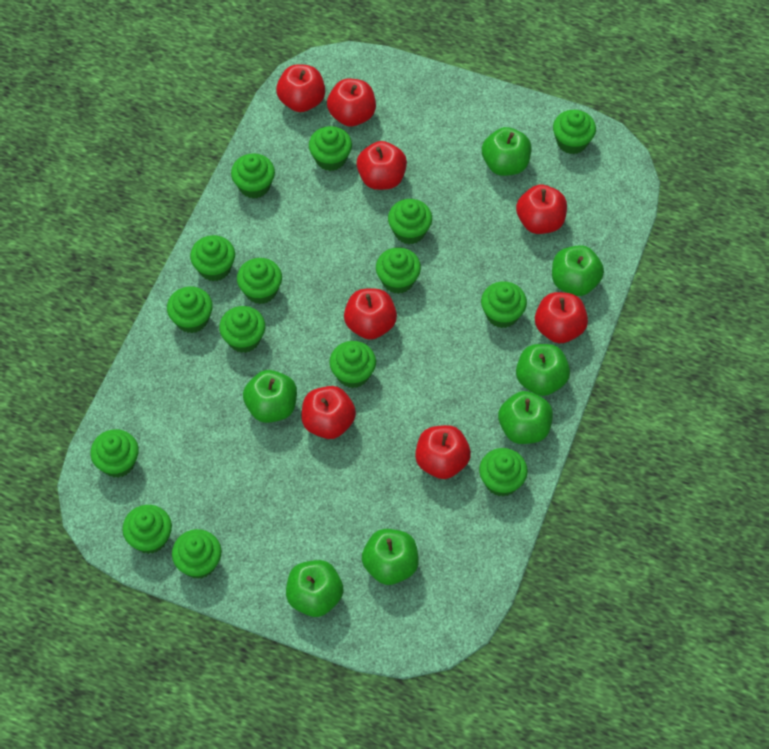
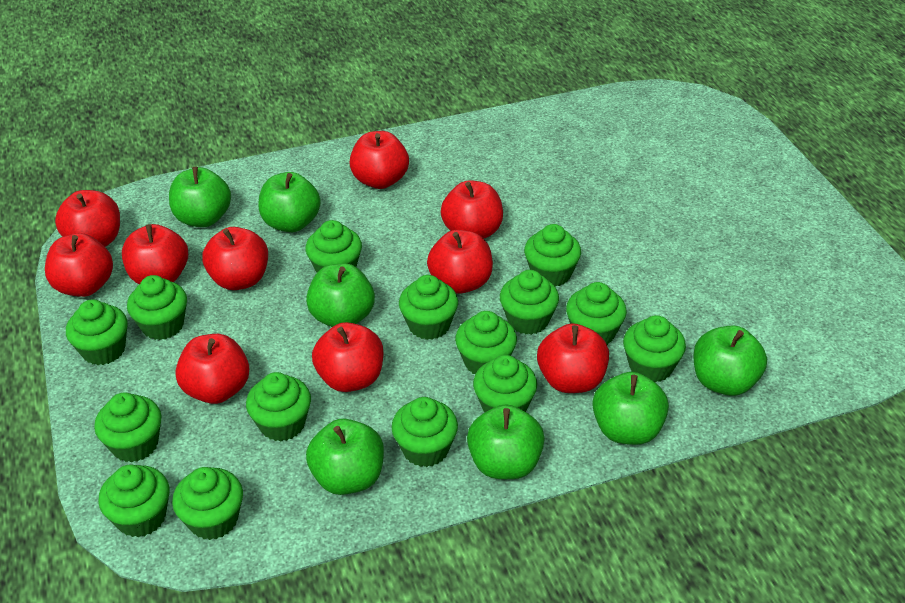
red apple: [276,64,325,112] [301,386,356,439] [327,78,376,127] [344,288,397,340] [357,141,407,190] [415,425,471,479] [516,185,567,234] [535,292,588,343] = 8 -> [45,233,113,297] [55,190,120,247] [122,224,188,284] [175,334,250,404] [202,227,268,290] [312,322,383,392] [349,131,409,189] [427,230,493,294] [441,180,503,239] [537,323,609,393] = 10

